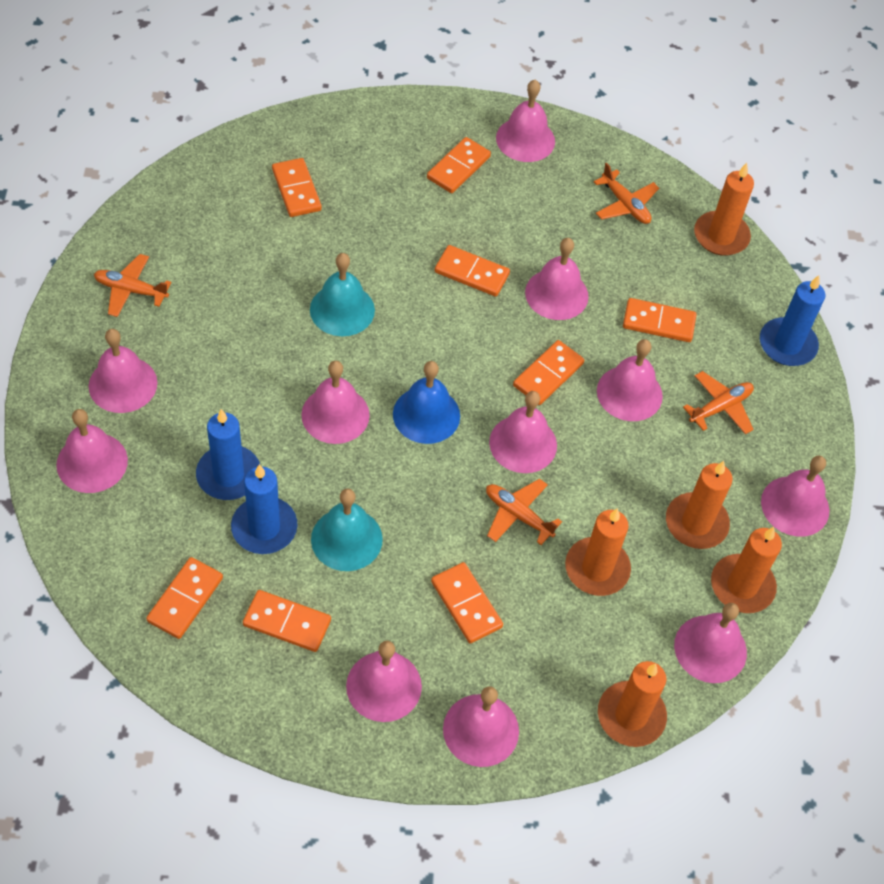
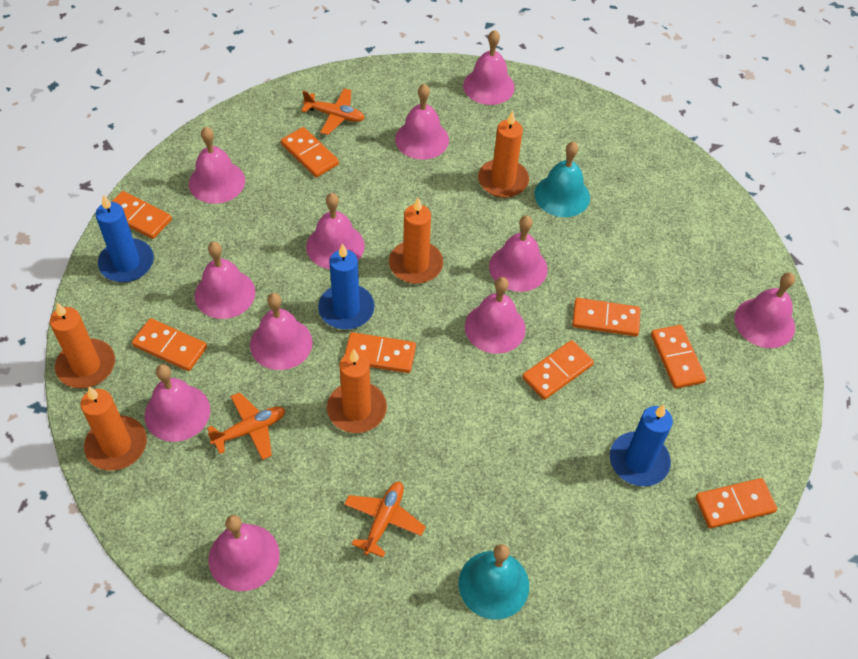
blue bell: [393,361,460,444] = 1 -> none = 0
orange plane: [94,254,172,317] [486,479,562,545] [594,162,659,224] [683,371,754,434] = 4 -> [207,392,285,460] [301,88,365,135] [344,482,426,557] = 3

